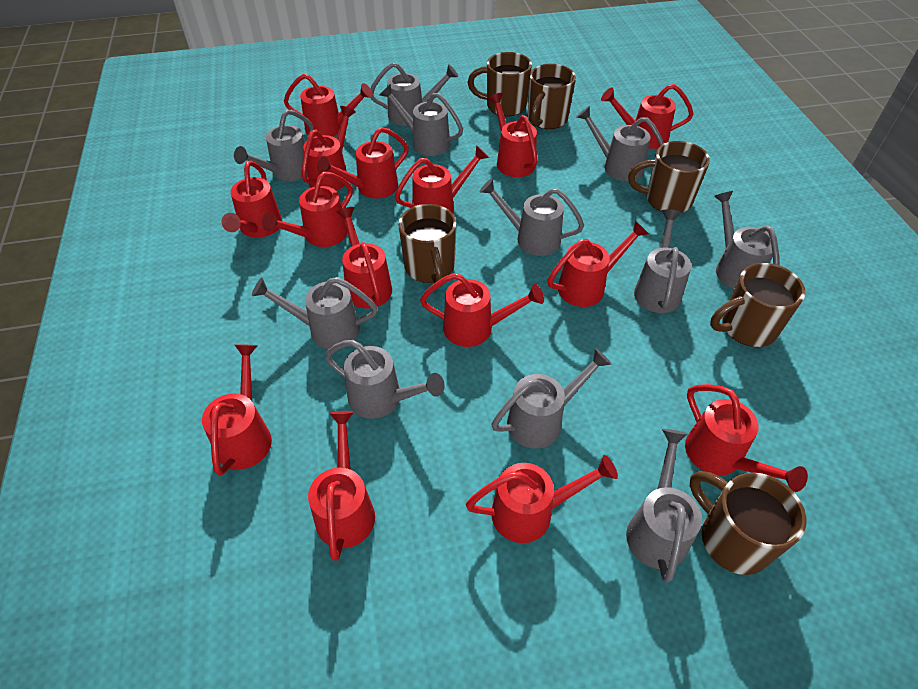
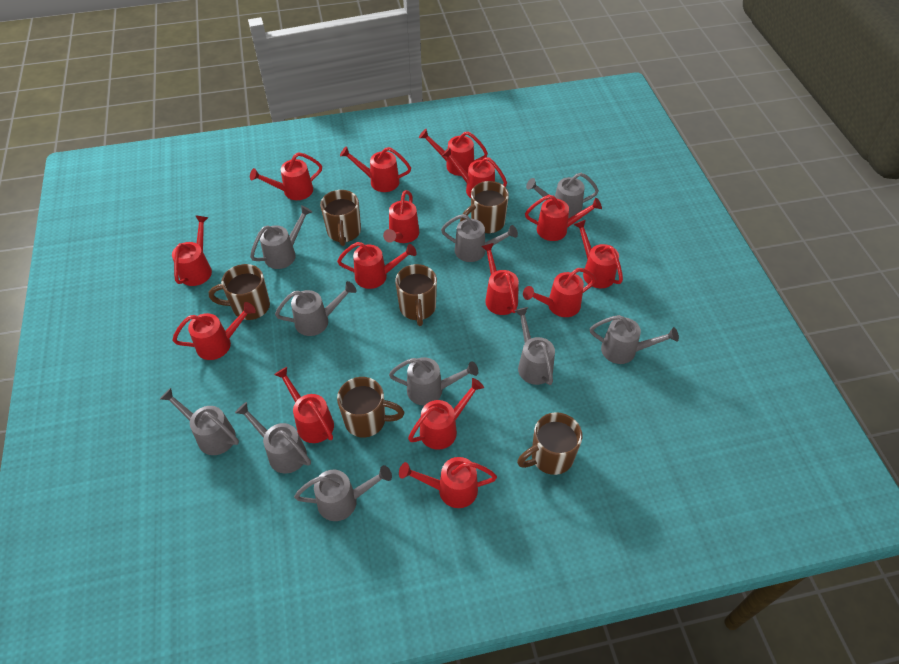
grey watering can: [234,110,314,181] [252,277,378,349] [325,340,445,419] [370,62,458,126] [380,84,463,156] [480,179,584,256] [491,348,612,449] [577,106,664,181] [626,429,702,583] [634,209,691,313] [714,191,780,289] = 11 -> [160,388,239,455] [235,402,311,474] [250,205,312,269] [275,281,356,336] [294,465,392,521] [389,357,478,406] [441,214,518,262] [514,307,555,385] [526,173,599,219] [590,315,679,364] = 10

